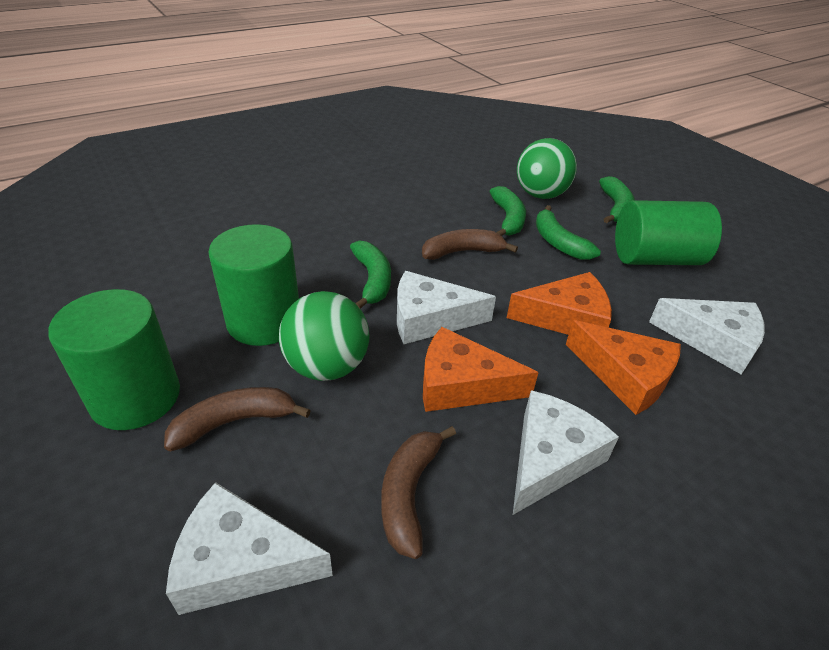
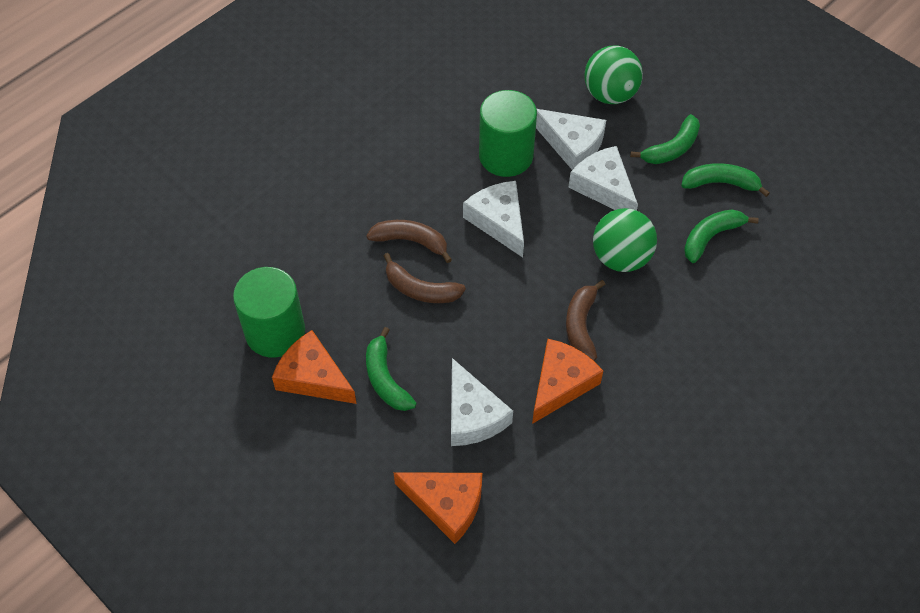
green cylinder: [48,289,180,430] [208,224,299,346] [615,200,722,265] = 3 -> [233,267,305,358] [479,90,537,177] = 2

